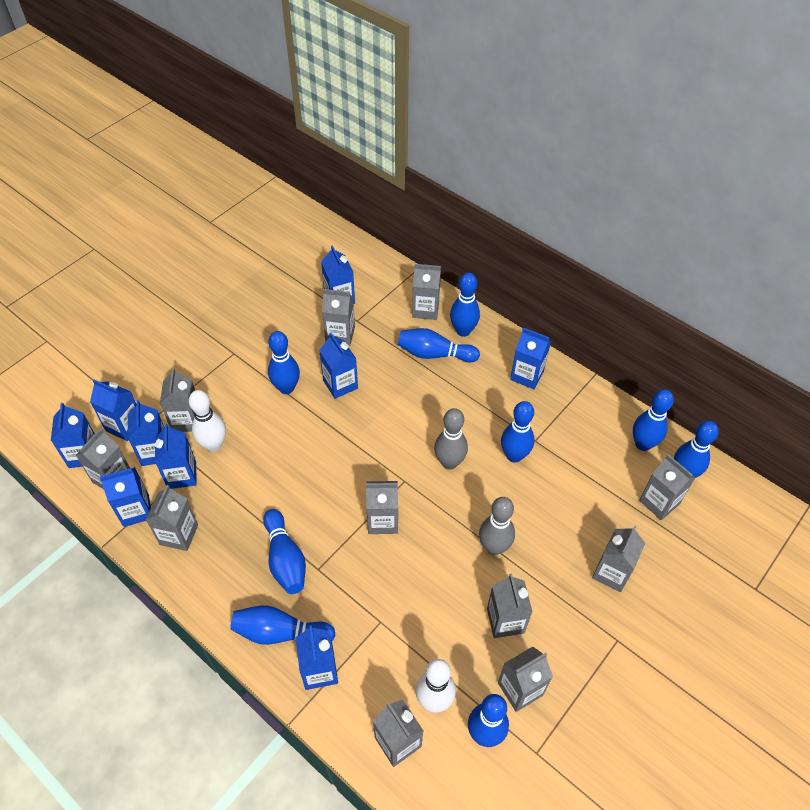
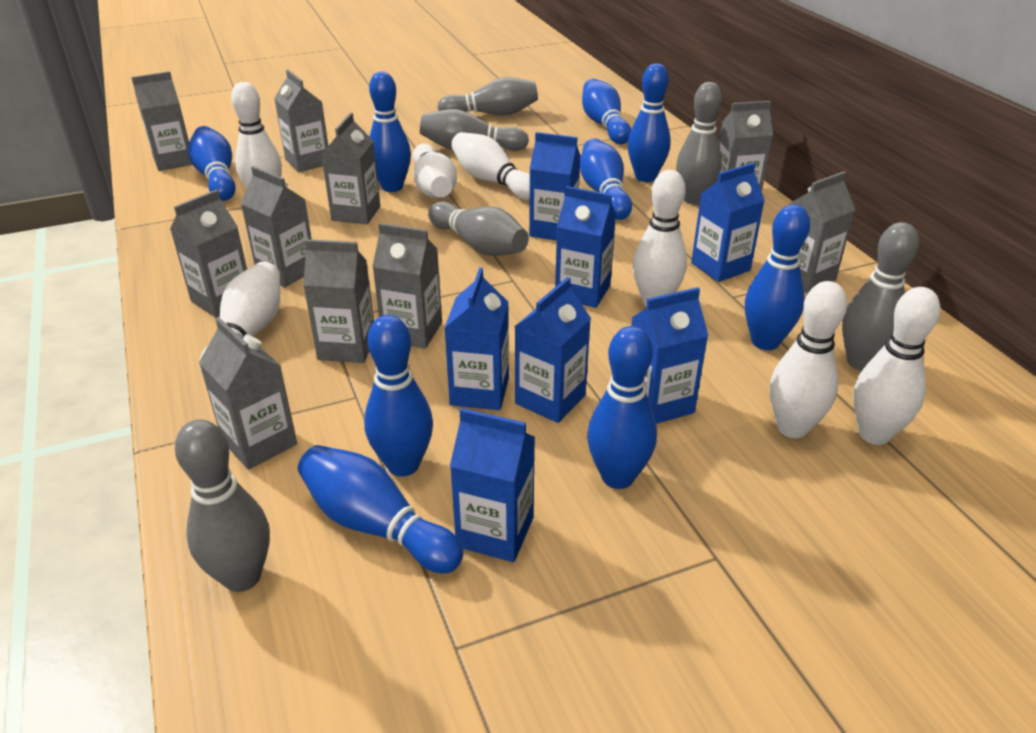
blue carton: [51,403,95,468] [90,379,137,441] [100,467,151,527] [128,400,165,466] [155,424,197,489] [295,625,338,690] [319,333,358,399] [321,245,355,304] [510,328,551,389] = 9 -> [445,268,509,410] [450,408,535,562] [514,277,591,423] [529,132,581,241] [555,186,616,308] [632,287,709,424] [691,163,765,282] = 7
grey bowling pin: [434,408,468,470] [479,497,515,555] = 2 -> [175,420,270,592] [420,109,529,151] [428,201,529,256] [438,77,538,116] [676,82,722,205] [842,222,919,371] = 6
grey carton: [76,428,130,489] [146,485,198,551] [160,368,195,432] [322,289,355,346] [366,481,398,534] [373,700,424,767] [412,264,441,320] [487,574,533,638] [498,647,553,712] [592,526,645,592] [639,454,696,520] = 11 -> [131,71,193,171] [170,189,247,318] [199,317,297,470] [241,166,312,287] [274,70,328,172] [303,239,374,363] [321,113,380,224] [372,223,442,349] [716,101,773,191] [789,171,856,293] = 10
white bowling pin: [189,390,226,452] [416,659,456,713] = 2 -> [200,262,280,372] [231,82,282,189] [413,144,457,198] [451,132,530,200] [633,170,687,307] [770,281,847,438] [853,287,941,445] = 7

